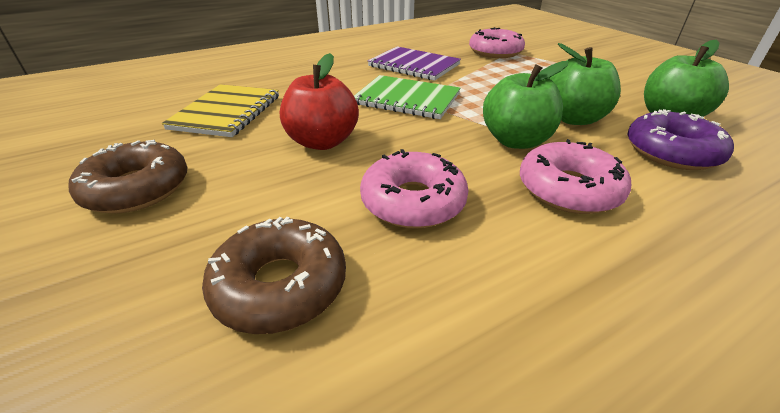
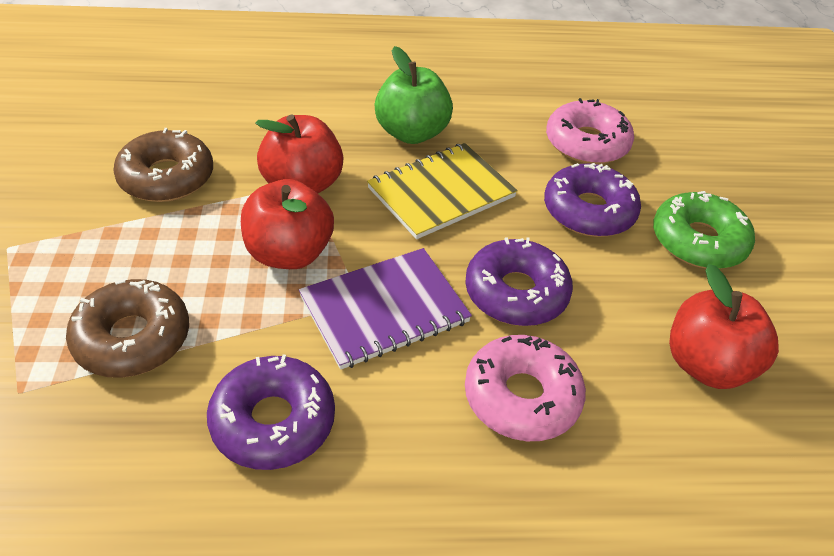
green apple: [483,61,568,149] [549,43,621,125] [644,40,729,117] = 3 -> [375,46,453,144] = 1
green donut: none = 0 -> [653,191,755,269] = 1
green notebook: [354,75,460,119] = 1 -> none = 0
pink donut: [360,149,468,229] [469,27,525,58] [520,139,631,214] = 3 -> [465,335,586,441] [546,98,634,164] = 2
purple donut: [627,109,734,170] = 1 -> [207,355,335,470] [465,237,573,326] [544,163,641,237] = 3
red apple: [280,53,359,150] = 1 -> [241,179,334,269] [255,114,344,193] [669,264,779,389] = 3

